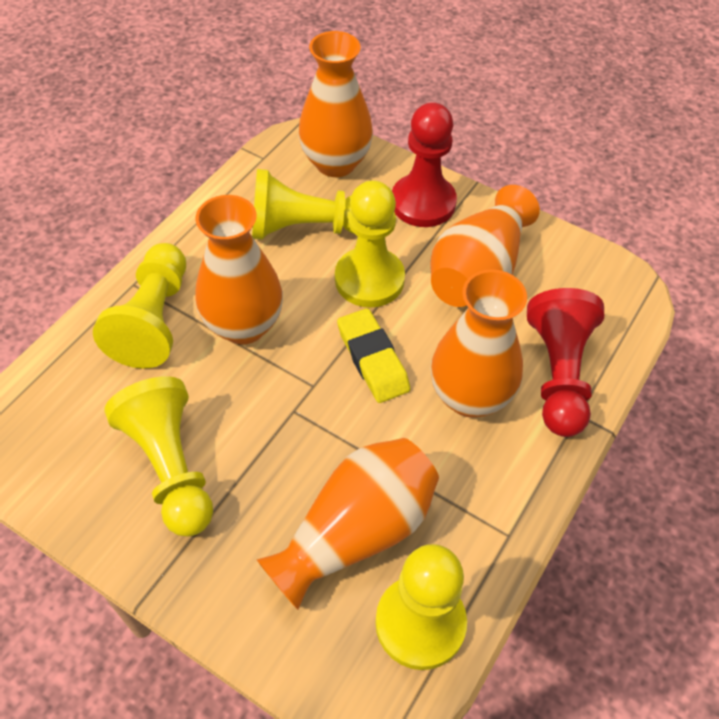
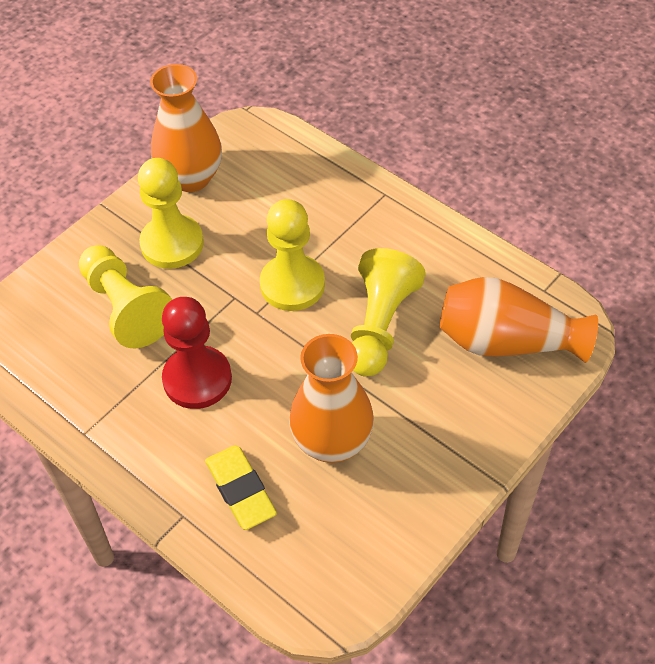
orange vase: [195,195,283,344] [257,438,439,610] [298,31,373,177] [430,185,540,307] [431,269,527,418] = 5 -> [150,64,222,192] [289,334,374,463] [440,277,598,363] = 3
red pawn: [392,102,457,227] [527,288,604,437] = 2 -> [162,297,232,409] = 1
yellow pawn: [93,243,186,369] [104,376,213,537] [252,169,354,240] [335,180,405,308] [375,544,467,670] = 5 -> [79,245,172,348] [138,158,204,269] [260,199,325,311] [351,248,425,377] = 4

